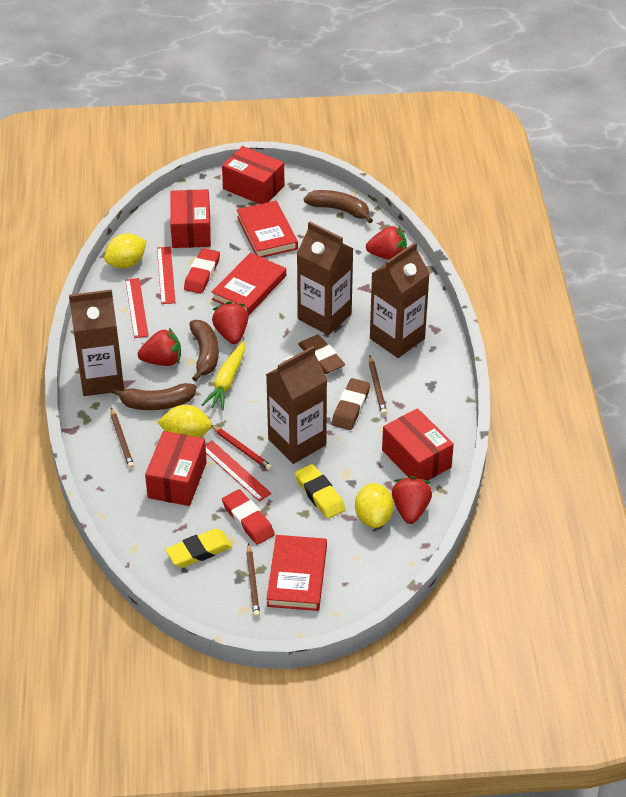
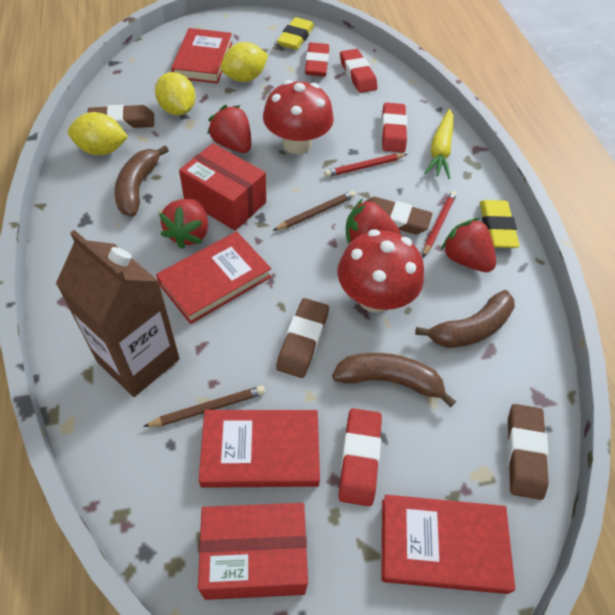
brown carton: [69,289,124,396] [266,346,327,464] [297,221,353,335] [370,242,430,358] = 4 -> [56,230,180,397] = 1
brown eraser: [298,335,345,374] [332,378,370,430] = 2 -> [87,105,154,130] [276,298,329,378] [365,197,432,234] [507,404,549,500] = 4
brown pencil: [111,408,134,469] [246,543,260,618] [369,355,387,415] = 3 -> [143,386,265,427] [273,191,355,231] = 2
red book: [212,253,286,316] [237,201,298,258] [267,535,327,611] = 3 -> [156,231,271,324] [171,28,232,84] [199,410,320,488] [381,495,515,594] = 4
red box: [145,431,207,506] [170,189,211,248] [222,146,285,204] [382,408,454,481] = 4 -> [179,143,266,231] [198,503,308,600] = 2
red eraser: [184,248,220,294] [222,489,275,545] = 2 -> [305,43,329,76] [338,408,382,506] [340,49,378,93] [381,103,407,153] = 4
red mushroom: none = 0 -> [263,80,334,154] [337,229,424,313] = 2
red pencil: [211,425,273,471] = 1 -> [324,154,407,177] [423,191,457,257] = 2
red ruler: [125,278,149,338] [157,247,176,304] [205,441,272,502] = 3 -> none = 0

